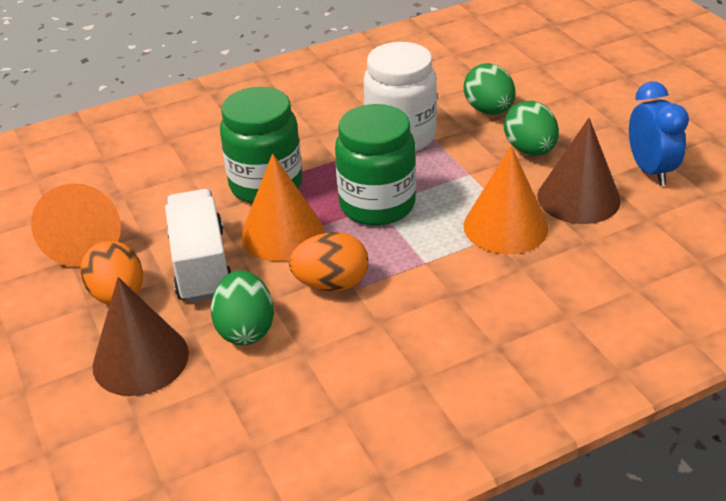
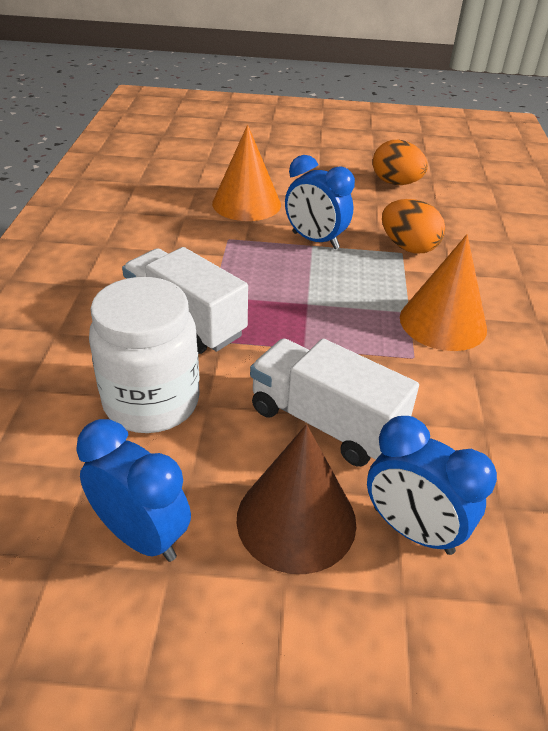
blue clock: [629,82,689,186] = 1 -> [76,419,191,562] [285,155,355,249] [367,416,497,555] = 3
brown cone: [92,277,189,396] [537,118,621,224] = 2 -> [236,424,356,574] = 1
green egg: [211,270,274,345] [464,63,515,115] [504,101,559,156] = 3 -> none = 0
green jar: [220,87,303,204] [335,104,416,226] = 2 -> none = 0
orange cone: [31,183,121,267] [241,154,324,261] [463,146,548,254] = 3 -> [212,125,281,221] [400,234,487,351] = 2
white truck: [165,189,232,303] = 1 -> [122,247,248,354] [250,338,419,467] = 2

